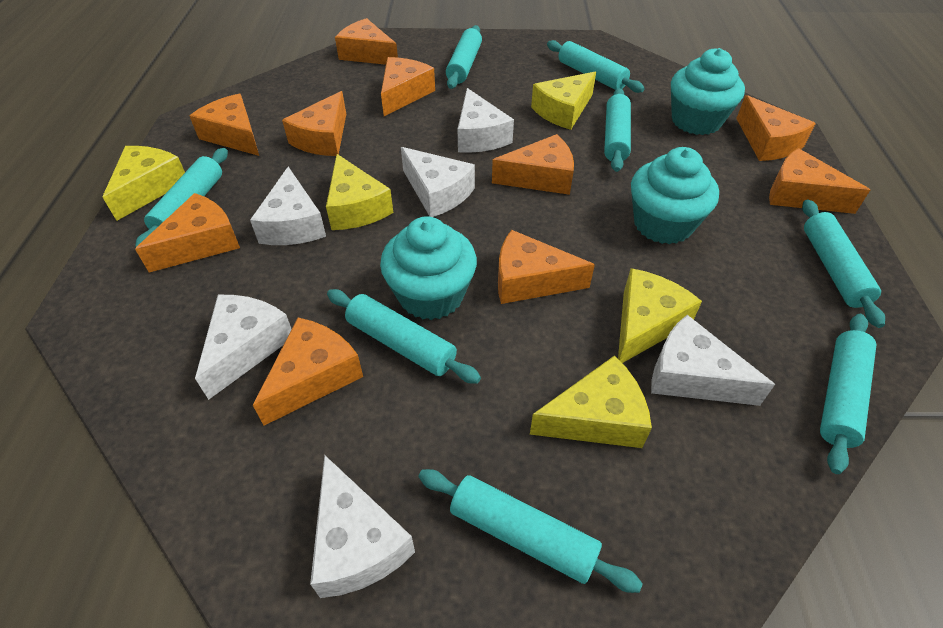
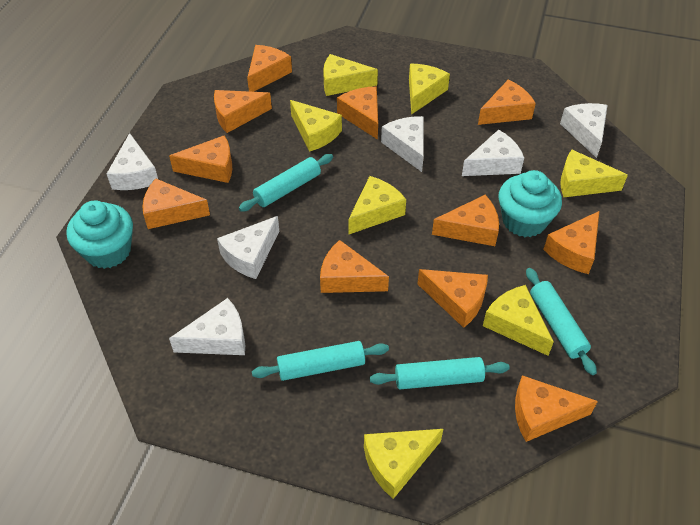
orange cheese: [135,193,240,273] [190,94,259,156] [253,318,363,425] [282,91,346,156] [335,18,398,65] [381,57,435,116] [492,134,574,195] [498,230,595,304] [736,95,816,161] [769,148,870,214] = 10 -> [142,178,210,229] [169,135,232,183] [214,90,272,133] [247,45,292,92] [320,240,389,293] [337,86,378,140] [417,269,488,328] [432,195,499,246] [478,80,536,125] [515,375,598,442] [543,211,599,274] = 11
turquoise cupcake: [380,216,477,320] [631,147,719,244] [671,48,745,135] = 3 -> [66,200,133,269] [498,170,562,237] = 2
turquoise rolling pin: [135,148,228,248] [327,289,481,384] [418,469,643,593] [446,25,482,89] [547,40,645,93] [604,88,631,172] [802,199,885,328] [820,314,876,474] = 8 -> [239,154,333,212] [252,341,389,381] [370,357,510,389] [526,268,597,375] = 4
yellow cheese: [103,146,185,221] [326,154,393,230] [530,356,652,448] [531,72,596,130] [618,268,702,363] = 5 -> [290,100,342,152] [323,54,378,96] [349,176,406,234] [364,429,443,499] [409,64,450,115] [483,285,554,356] [560,150,628,197] = 7

